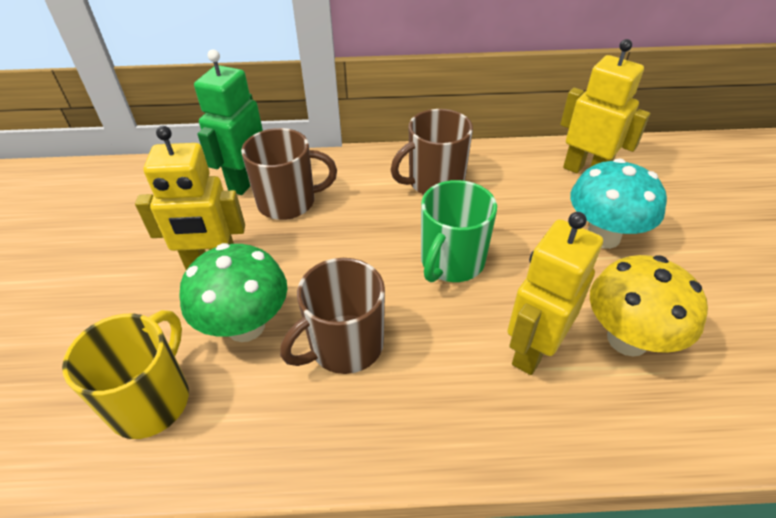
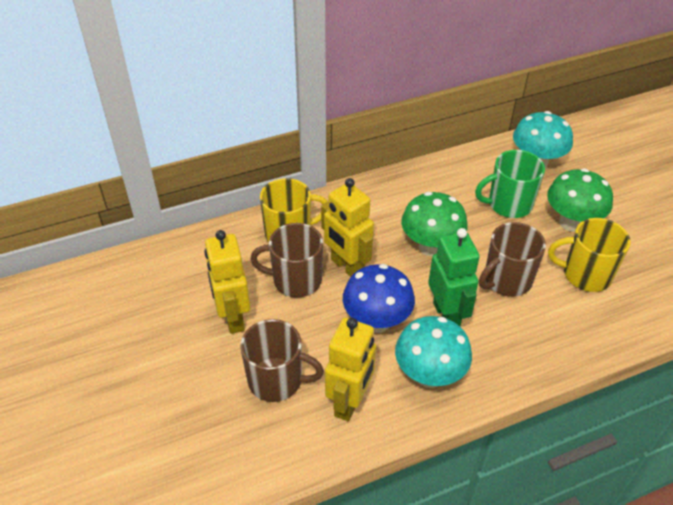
blue mushroom: none = 0 -> [343,264,415,333] = 1
green mushroom: [179,243,287,342] = 1 -> [401,192,468,256] [547,168,613,232] = 2
turquoise mushroom: [570,158,667,249] = 1 -> [395,316,472,388] [513,111,573,169] = 2
yellow mug: [62,310,189,439] = 1 -> [260,178,328,242] [548,218,630,292] = 2
yellow mushroom: [590,255,708,357] = 1 -> none = 0

